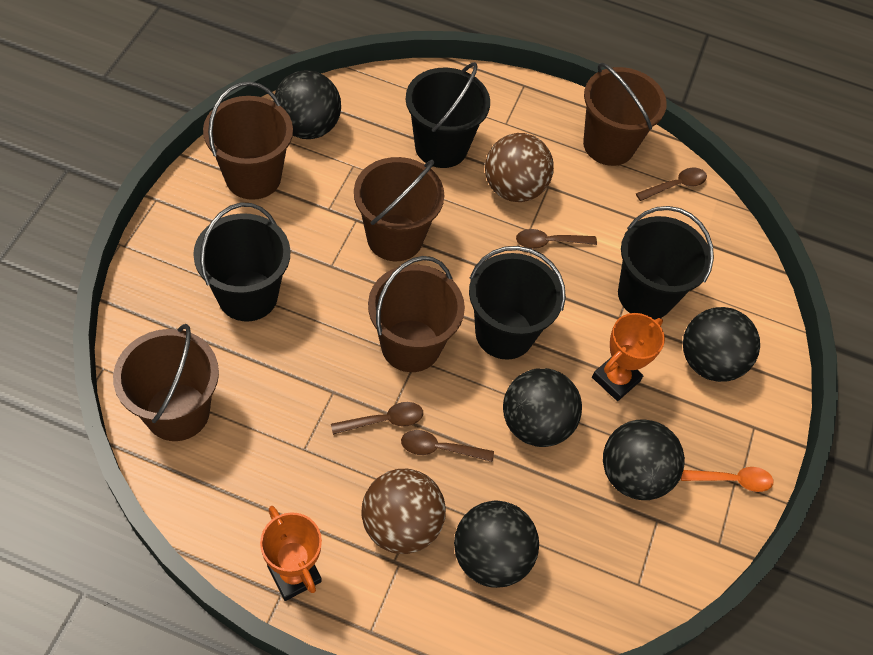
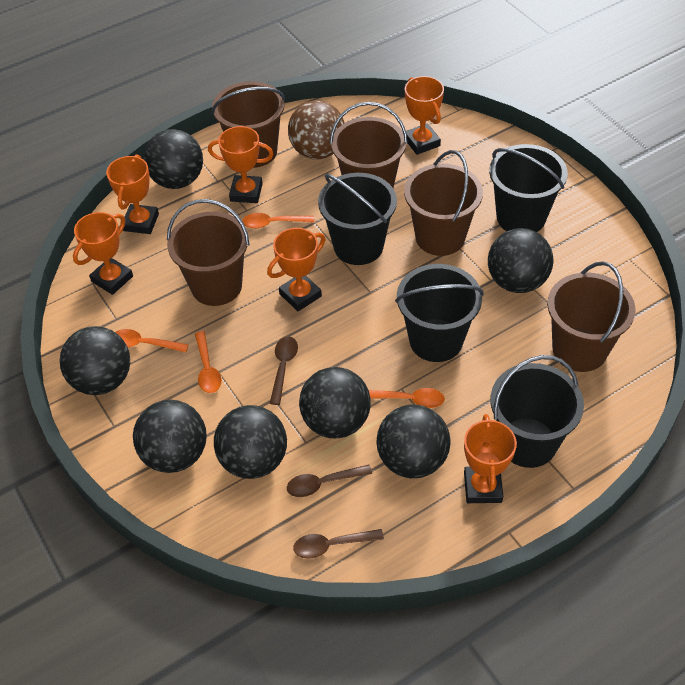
black ball: [273,70,341,139] [454,501,539,588] [503,368,582,447] [603,419,685,500] [683,307,760,382] = 5 -> [60,326,130,395] [133,400,207,473] [143,129,203,189] [214,405,287,479] [299,367,371,438] [377,404,450,478] [488,228,553,293] = 7
brown ball: [361,469,446,554] [485,133,554,202] = 2 -> [288,101,345,159] = 1
brown spoon: [331,402,423,435] [401,430,494,462] [516,229,597,249] [636,168,707,201] = 4 -> [270,336,298,405] [287,465,372,497] [293,529,384,559] = 3
orange spoon: [681,467,774,492] = 1 -> [115,329,189,353] [195,331,222,393] [242,213,315,228] [369,388,445,408] = 4
orange trophy: [260,506,322,601] [592,313,665,401] = 2 -> [73,212,133,295] [106,154,159,234] [208,126,274,203] [267,228,326,311] [405,76,444,155] [464,414,517,503] = 6

